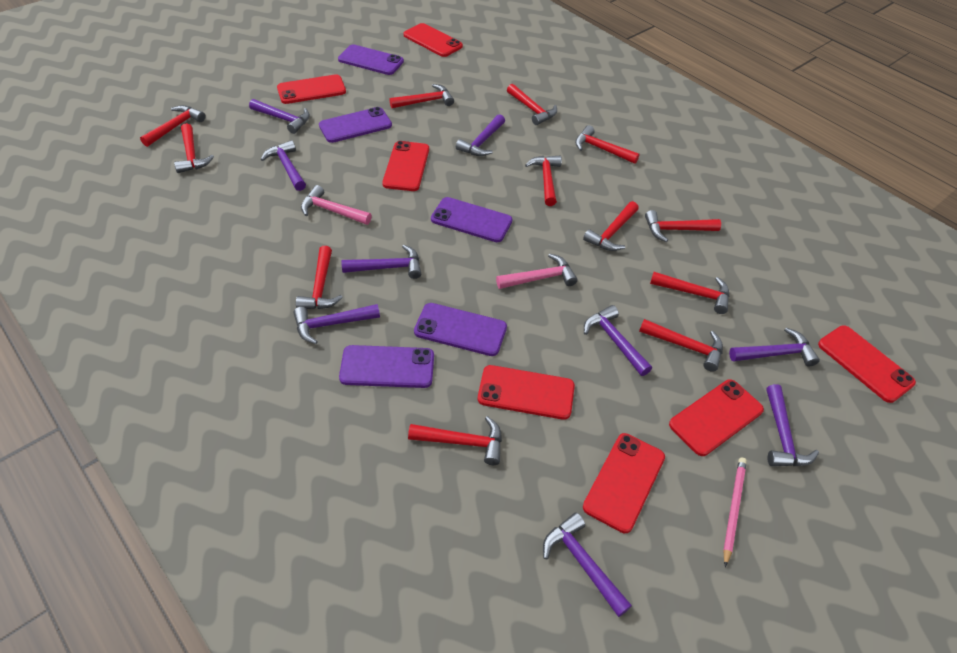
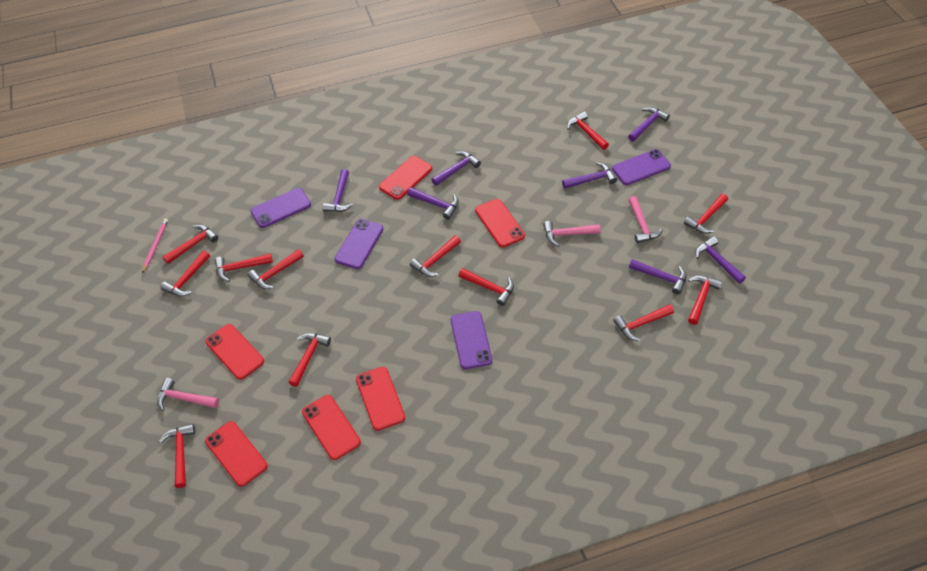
pink hammer: [301,185,372,225] [496,253,578,289] = 2 -> [157,378,219,411] [543,221,601,247] [628,196,663,243] = 3
purple hammer: [249,99,310,134] [261,140,306,191] [293,304,380,344] [342,245,421,279] [456,114,505,156] [543,512,632,617] [584,305,652,376] [729,328,820,367] [766,384,819,466] = 9 -> [322,169,353,212] [407,187,459,219] [431,151,481,186] [562,162,617,189] [628,107,670,142] [629,259,686,295] [695,236,746,284] = 7
purple phone: [319,107,392,143] [338,44,404,75] [339,345,434,388] [414,303,507,356] [431,197,512,242] = 5 -> [251,188,311,228] [335,219,383,269] [450,311,492,369] [612,149,671,185] = 4
red phone: [277,74,346,104] [382,141,429,191] [403,23,463,57] [478,365,575,420] [583,433,665,533] [669,379,764,456] [818,325,916,403] = 7 -> [205,324,264,380] [205,421,268,487] [302,395,361,460] [356,367,405,431] [379,156,432,200] [475,199,525,247] = 6

